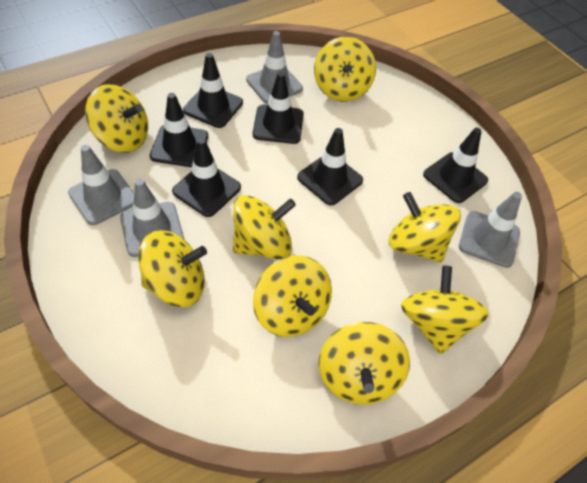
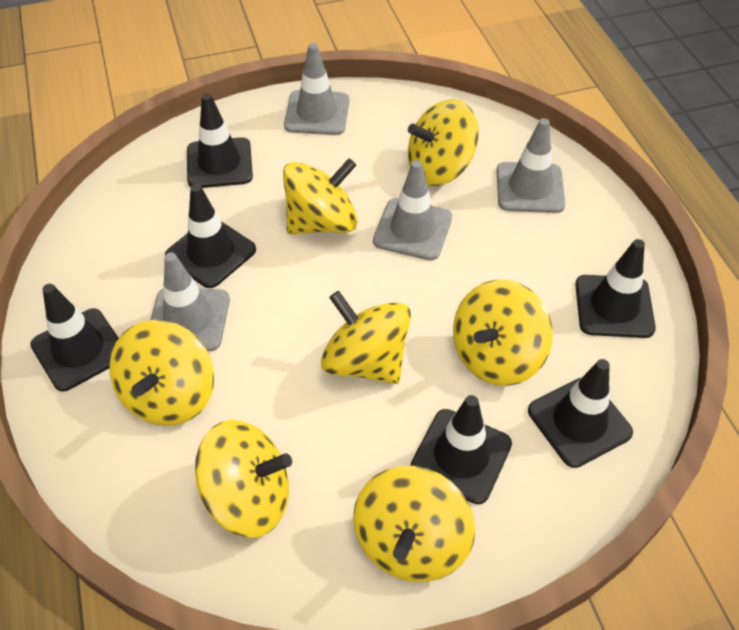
yellow spinning top: [85,84,148,153] [138,230,207,307] [233,195,296,260] [253,255,332,337] [314,36,376,102] [319,322,410,405] [389,192,461,263] [401,266,489,354] = 8 -> [109,320,214,426] [195,420,292,538] [283,158,357,234] [321,291,411,384] [353,466,475,582] [408,99,479,186] [453,280,553,386] = 7

